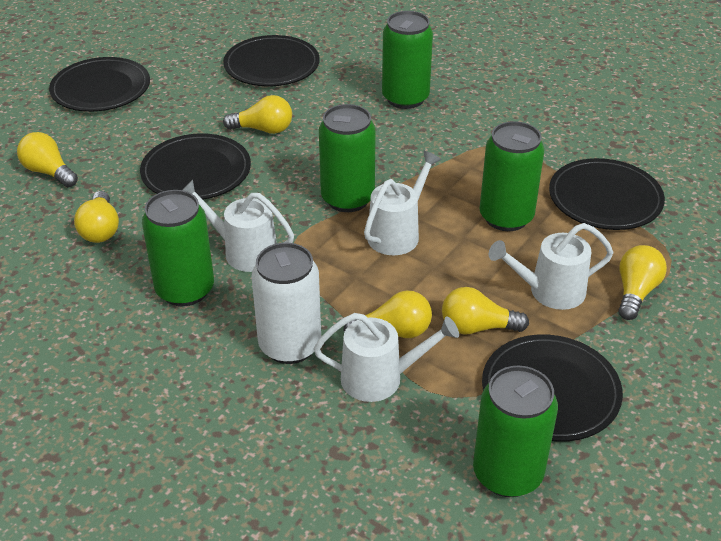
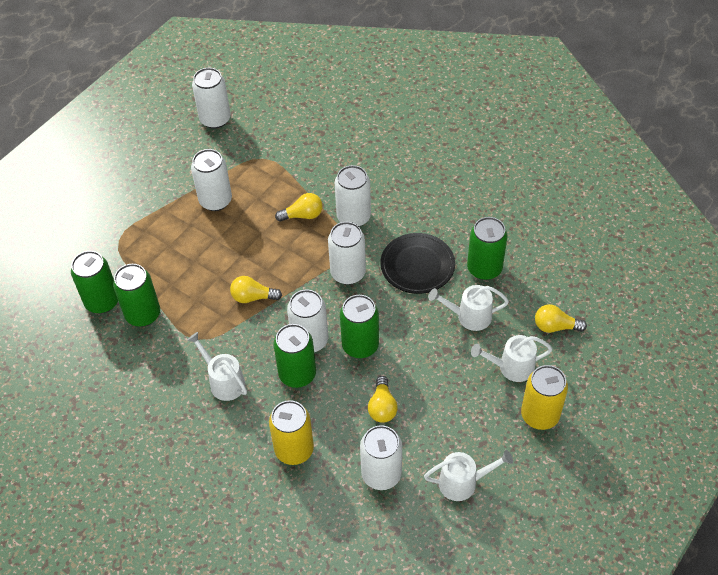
black plate: [49,57,150,112] [140,133,251,200] [223,35,320,86] [482,334,623,441] [549,158,665,230] = 5 -> [380,233,455,294] = 1
white can: [252,243,321,364] = 1 -> [191,149,232,211] [192,68,231,129] [287,290,328,352] [328,222,366,285] [335,165,371,227] [360,425,402,490] = 6
yellow can: none = 0 -> [269,400,314,465] [521,365,568,430] = 2
yellow light bulb: [17,132,78,187] [74,191,119,243] [223,95,292,134] [343,290,432,338] [442,287,529,334] [618,245,667,320] = 6 -> [230,276,282,303] [275,193,323,221] [368,376,398,423] [535,304,587,333] = 4

